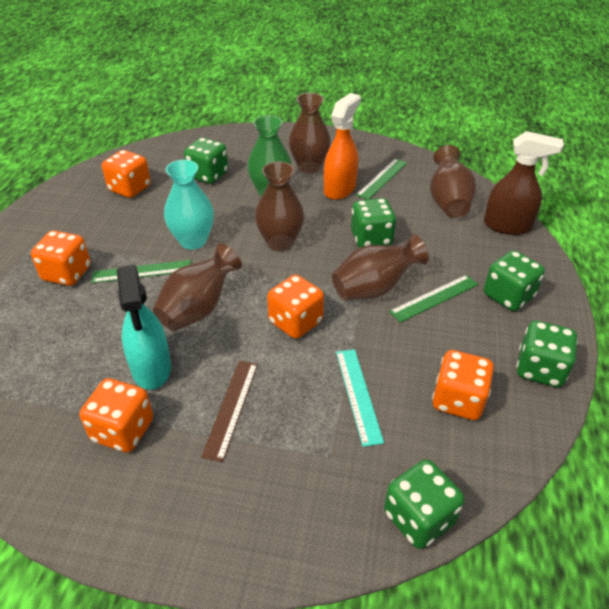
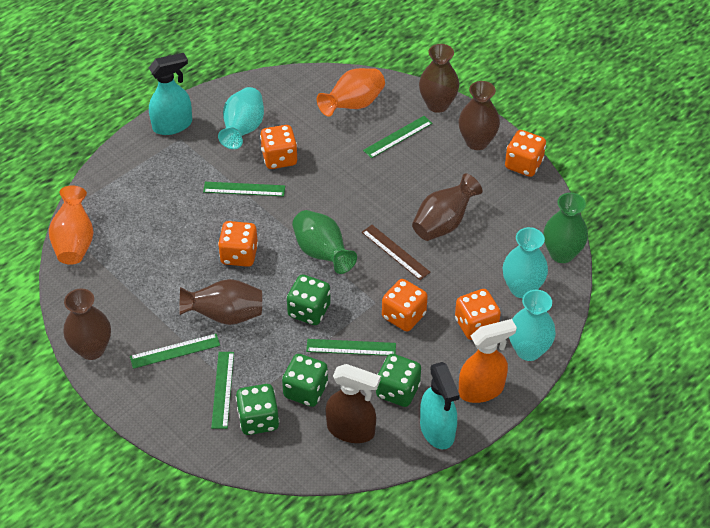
green dice: [184,138,228,184] [351,198,396,247] [384,459,464,549] [484,250,545,311] [516,321,578,387] = 5 -> [236,384,279,435] [282,354,328,407] [287,275,331,325] [376,354,421,407] = 4
green ruler: [92,260,191,283] [356,158,407,200] [389,275,478,323] = 3 -> [130,334,220,369] [203,182,285,196] [211,352,234,429] [306,339,396,356] [363,116,433,158] = 5
green vase: [247,115,292,196] = 1 -> [292,210,357,274] [543,193,588,263] = 2
orange vase: none = 0 -> [49,185,94,265] [317,68,385,117] = 2
turquoise ruler: [336,349,384,447] = 1 -> none = 0
turquoise spray bottle: [117,265,171,390] = 1 -> [149,53,192,135] [420,362,460,449] = 2
turquoise vase: [164,160,214,250] = 1 -> [218,87,264,149] [503,227,548,298] [509,290,556,361] = 3

